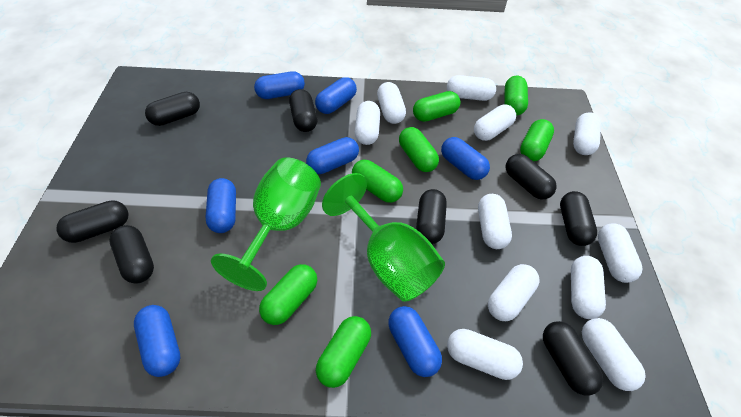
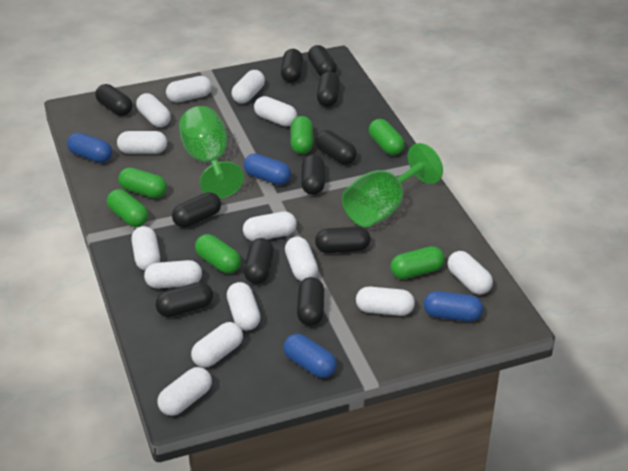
black capsule: [56,200,128,243] [109,225,154,283] [145,92,200,126] [289,89,317,132] [416,189,447,244] [506,154,556,200] [543,321,603,396] [560,191,597,246] = 8 -> [95,84,133,116] [155,282,213,317] [172,192,221,228] [244,238,274,284] [281,49,303,83] [297,277,324,326] [301,154,325,195] [308,45,337,76] [315,130,357,164] [315,226,370,253] [317,71,340,107] = 11
blue capsule: [134,305,180,377] [205,178,236,233] [254,71,305,99] [306,137,359,174] [315,77,357,114] [388,306,442,377] [441,137,490,180] = 7 -> [67,132,112,163] [244,153,291,185] [283,334,337,378] [424,291,483,322] = 4
green capsule: [259,264,317,325] [316,316,371,388] [352,160,403,203] [399,127,439,172] [413,91,460,122] [505,76,528,116] [520,119,554,162] = 7 -> [107,189,148,227] [118,167,167,198] [195,234,241,274] [291,116,313,154] [369,119,405,155] [391,246,444,279] = 6
white capsule: [355,101,380,145] [377,82,406,124] [447,75,496,101] [447,329,523,380] [474,104,516,141] [478,194,512,249] [488,264,539,321] [571,256,606,319] [573,112,601,155] [582,318,646,391] [598,223,642,283] = 11 -> [117,131,167,154] [131,226,160,271] [136,93,171,127] [144,260,202,289] [157,367,212,416] [166,76,212,103] [191,322,243,368] [227,282,260,331] [232,70,265,104] [243,211,297,241] [254,96,297,126] [285,237,318,281] [356,287,415,316] [448,251,493,295] = 14

